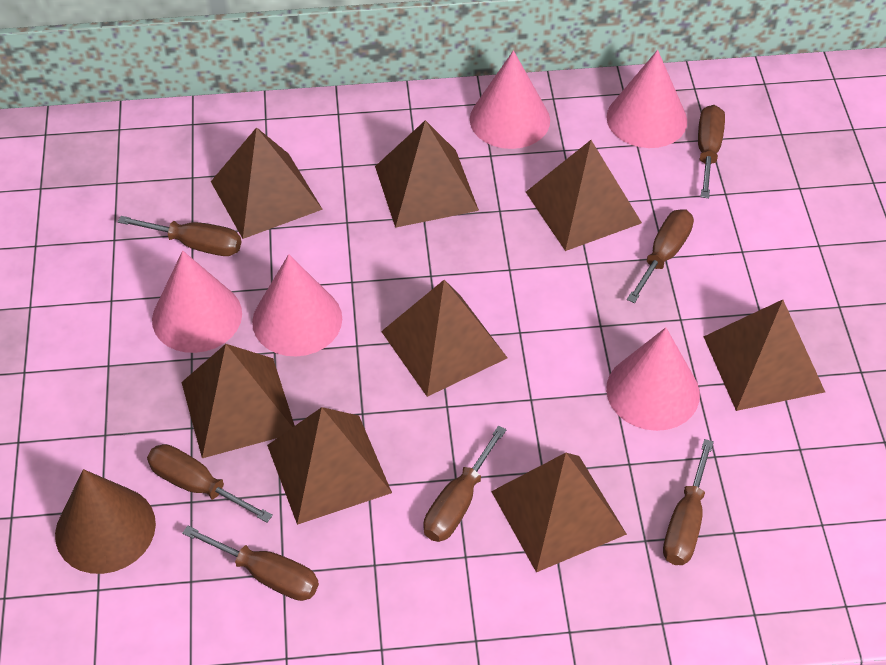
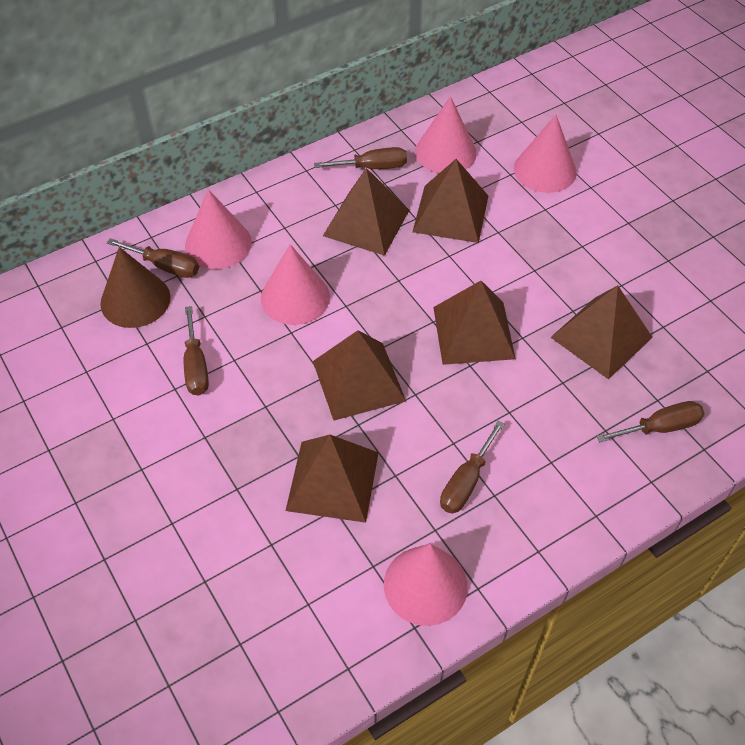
brown pyramid: [181,344,295,458] [211,127,323,239] [267,407,392,525] [375,120,479,228] [381,280,507,397] [491,453,627,572] [526,140,642,251] [703,300,825,411] = 8 -> [286,435,379,523] [313,330,406,420] [323,168,409,256] [413,159,488,243] [433,281,516,365] [550,285,653,380] = 6
brown screwdriver: [118,216,241,256] [147,444,273,523] [182,526,319,601] [423,425,507,542] [627,209,694,303] [663,439,714,565] [698,105,725,198] = 7 -> [107,238,199,278] [184,306,209,395] [314,147,407,169] [440,420,505,514] [596,401,704,442] = 5

